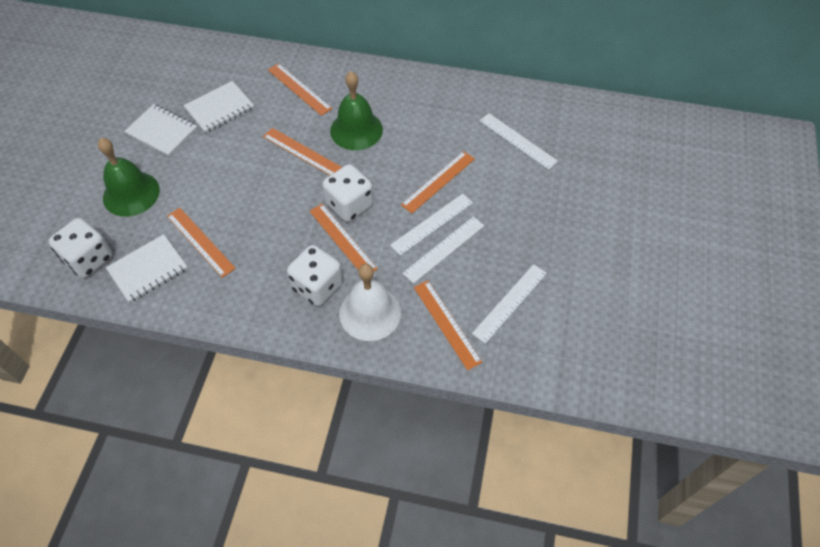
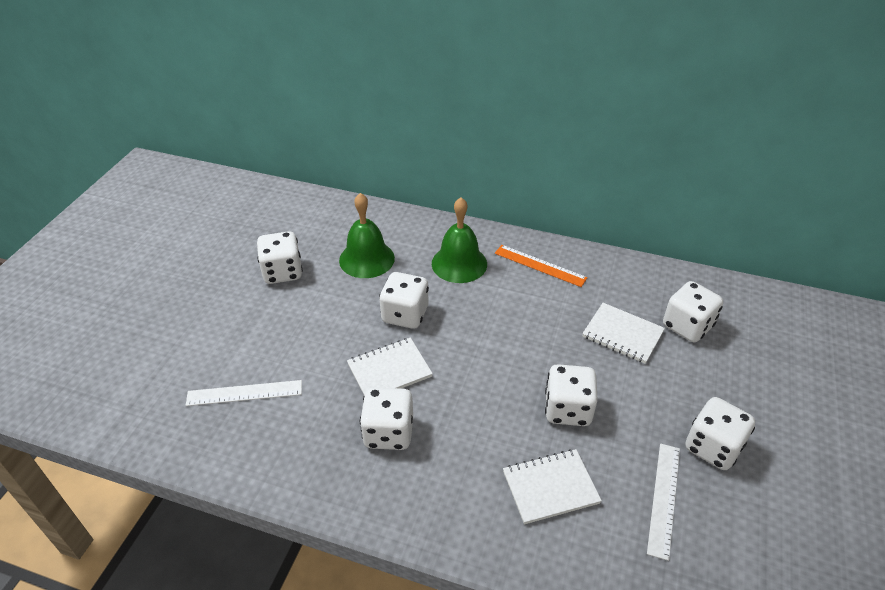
orange ruler: [167,208,236,278] [263,128,342,175] [268,63,332,116] [309,204,378,271] [401,151,475,213] [414,280,482,370] = 6 -> [495,245,588,287] = 1
white bell: [339,264,401,341] = 1 -> none = 0
white dice: [49,218,113,278] [287,245,343,306] [322,164,373,222] = 3 -> [257,231,303,284] [360,387,413,450] [379,272,429,329] [545,364,598,426] [663,281,723,342] [685,397,755,470] = 6
white ruler: [390,194,473,256] [402,216,484,284] [472,264,547,344] [480,113,558,170] = 4 -> [186,380,302,406] [647,444,680,561] = 2

